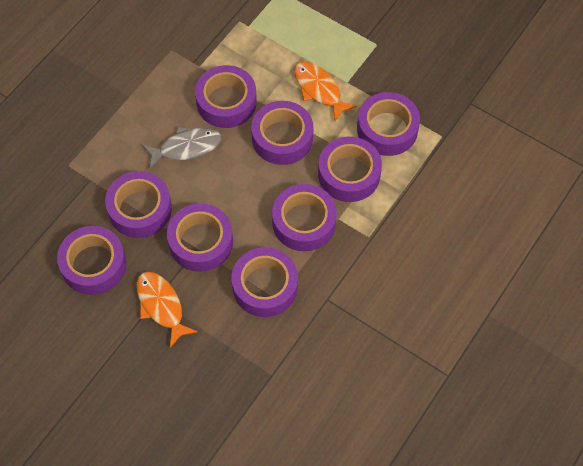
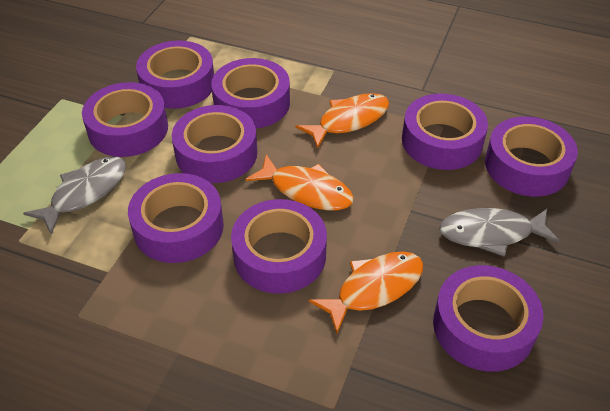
grey fish: [142,127,221,169] = 1 -> [23,156,126,235] [439,208,560,257] = 2
orange fish: [137,271,198,348] [294,61,357,121] = 2 -> [246,155,354,210] [296,93,389,149] [309,251,423,334] = 3

